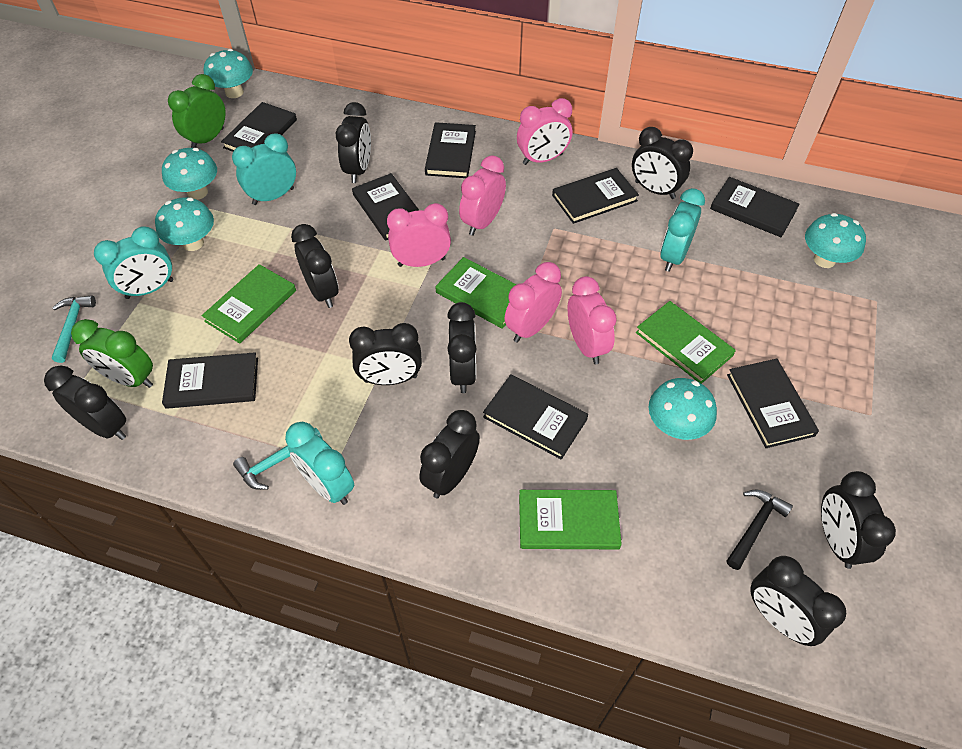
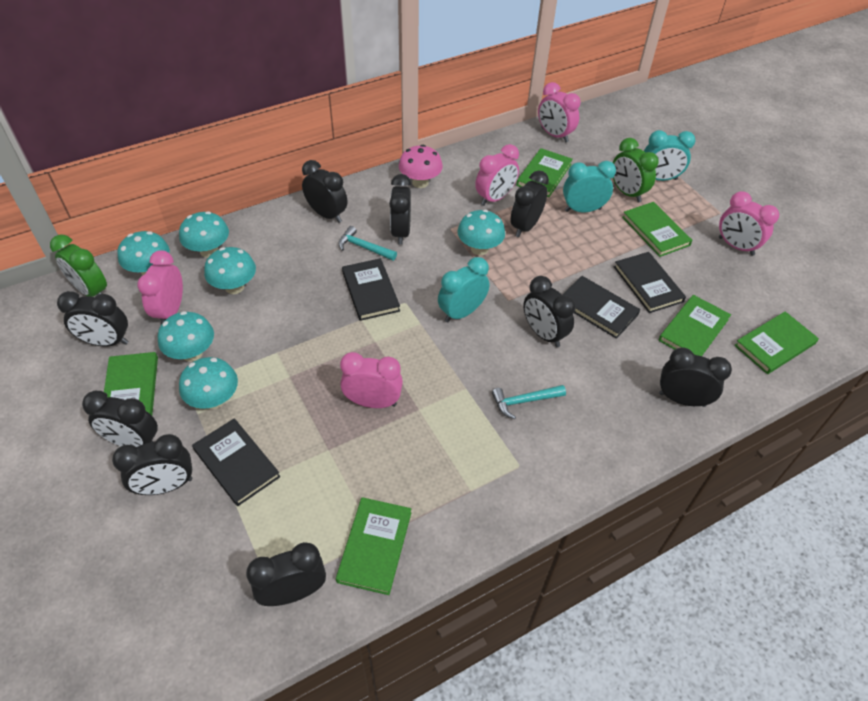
black book: [162,352,258,409] [221,102,297,152] [352,173,419,241] [425,122,476,178] [483,374,588,460] [552,168,639,224] [710,177,800,237] [727,359,819,448] = 8 -> [192,418,280,506] [342,258,400,321] [562,276,640,339] [614,252,686,313] = 4
black hammer: [727,490,793,570] = 1 -> none = 0
green book: [201,264,296,344] [435,257,517,329] [519,490,622,549] [636,301,736,384] = 4 -> [104,352,158,416] [336,497,411,595] [516,148,573,197] [622,202,693,257] [659,295,731,356] [734,311,819,374] = 6
pink mushroom: none = 0 -> [399,145,443,188] = 1
turquoise clock: [94,226,173,299] [232,134,296,205] [285,422,354,505] [660,188,705,272] = 4 -> [438,257,490,322] [563,161,616,212] [644,130,695,181] = 3
turquoise mushroom: [155,197,214,251] [162,148,217,200] [204,49,253,98] [649,378,717,440] [805,213,866,268] = 5 -> [117,231,170,275] [158,311,214,362] [179,211,229,258] [179,357,238,409] [204,247,256,294] [458,210,505,255] = 6

